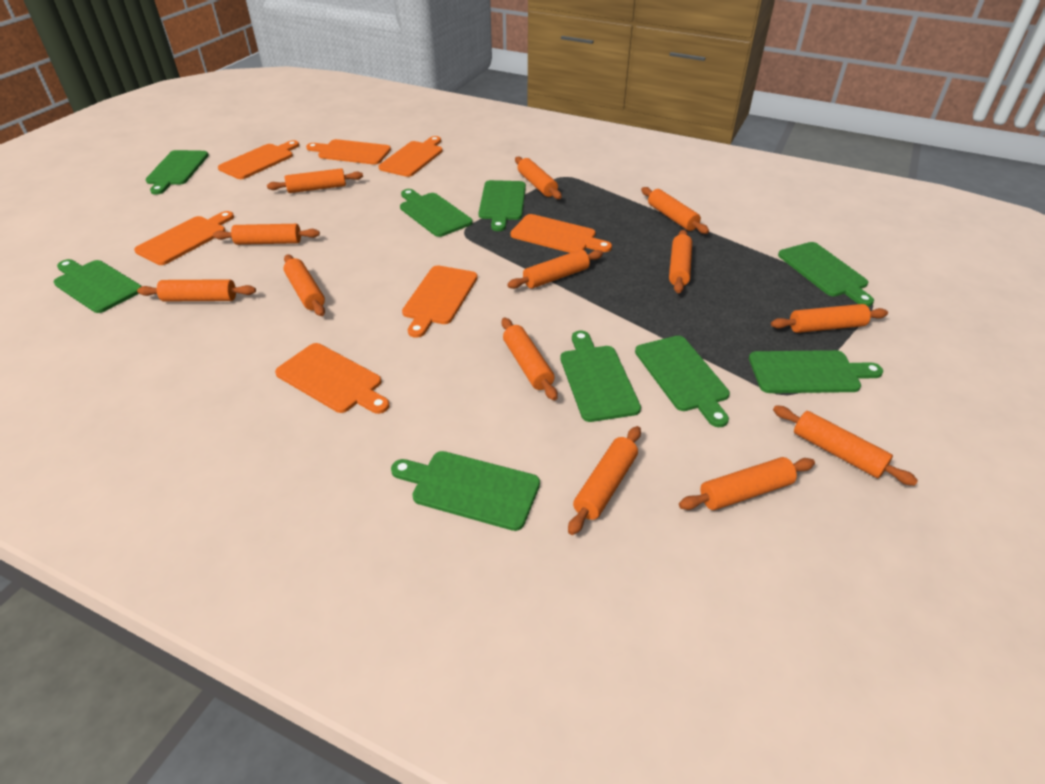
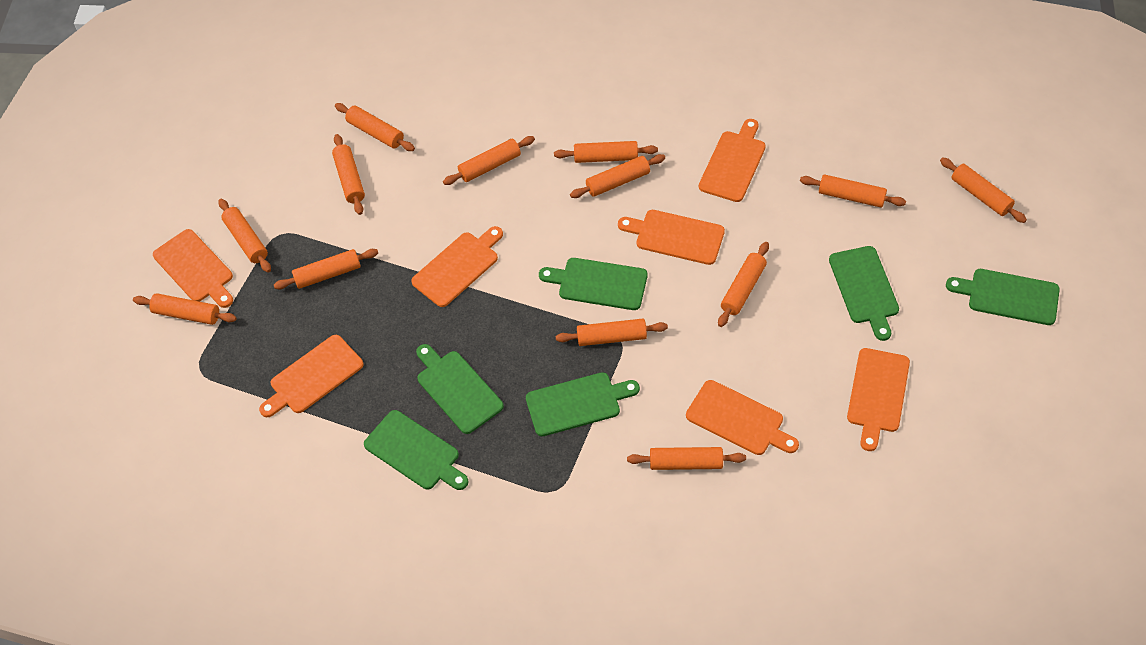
green cutting board: [54,259,142,313] [145,150,209,195] [391,451,540,531] [400,189,473,237] [479,180,526,231] [560,331,641,422] [635,336,730,427] [749,350,883,393] [778,242,874,306] = 9 -> [364,410,468,490] [416,344,504,434] [526,372,640,436] [539,258,647,310] [829,246,899,341] [946,269,1060,325] = 6

